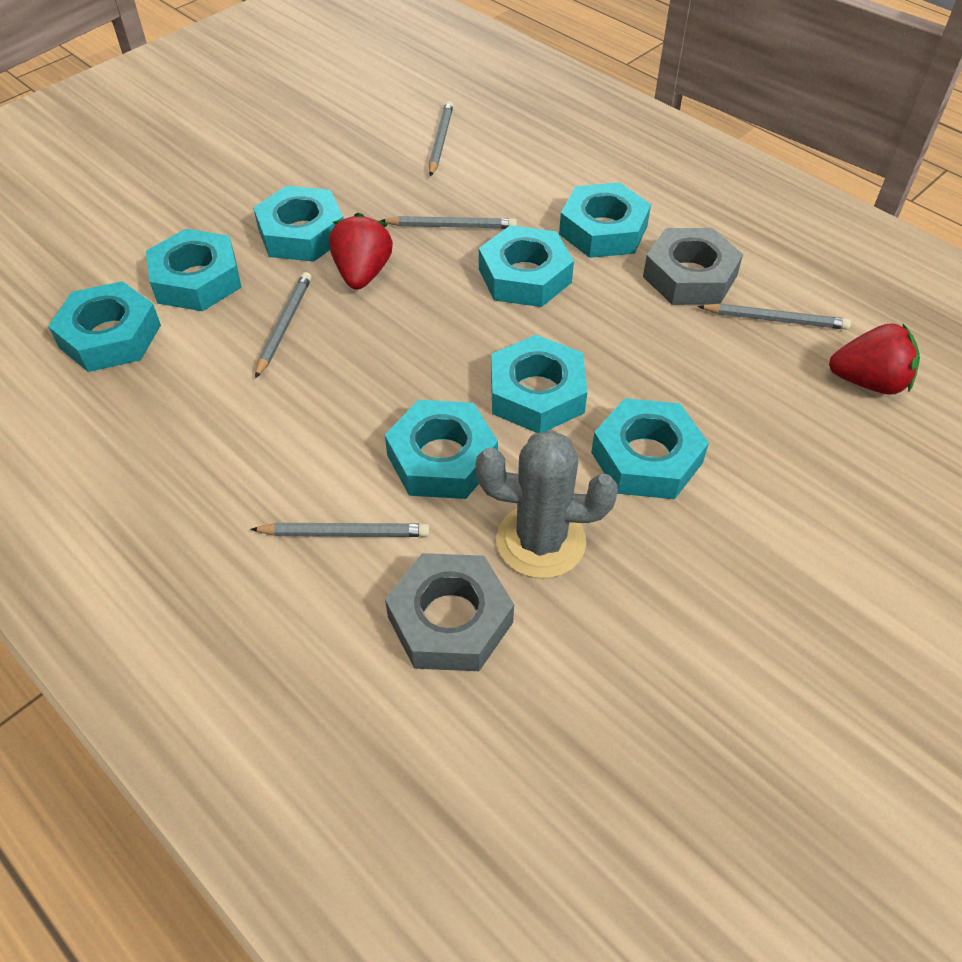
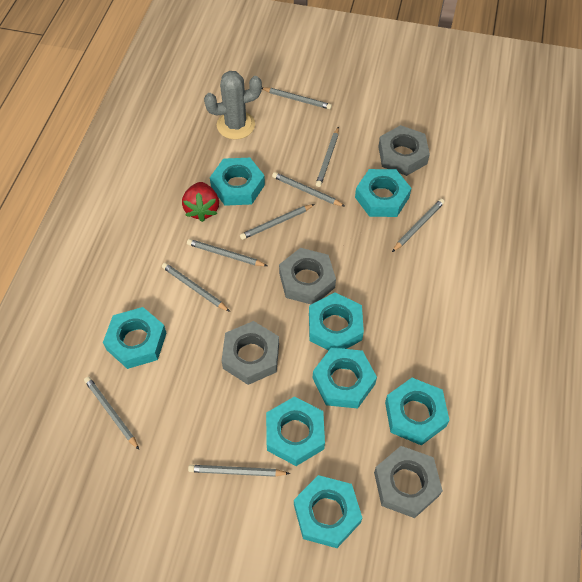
grey nut: [385,553,514,671] [643,228,743,305] = 2 -> [222,321,279,385] [279,248,336,304] [374,446,443,518] [378,125,430,176] = 4
grey pencil: [250,523,430,537] [255,272,312,379] [380,216,517,229] [429,101,453,177] [698,304,851,330] = 5 -> [84,376,139,450] [162,263,230,312] [187,239,267,266] [188,465,290,477] [240,204,315,240] [262,87,332,109] [272,172,345,206] [316,127,339,187] [392,199,445,252] = 9
red strawberry: [329,213,393,290] [829,323,920,395] = 2 -> [182,182,219,222] = 1

